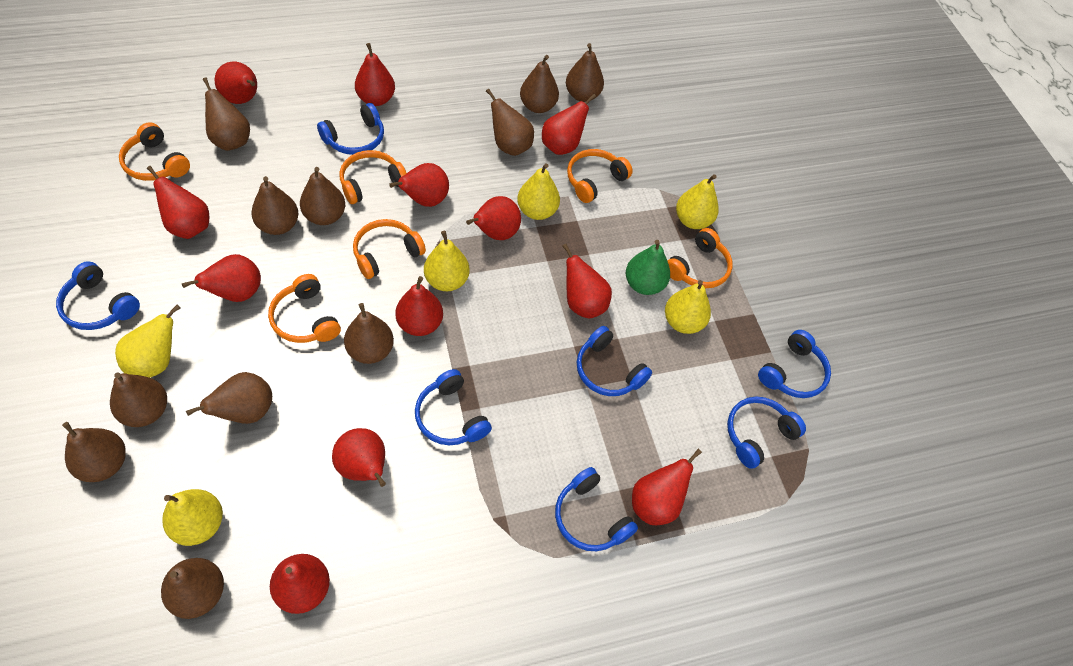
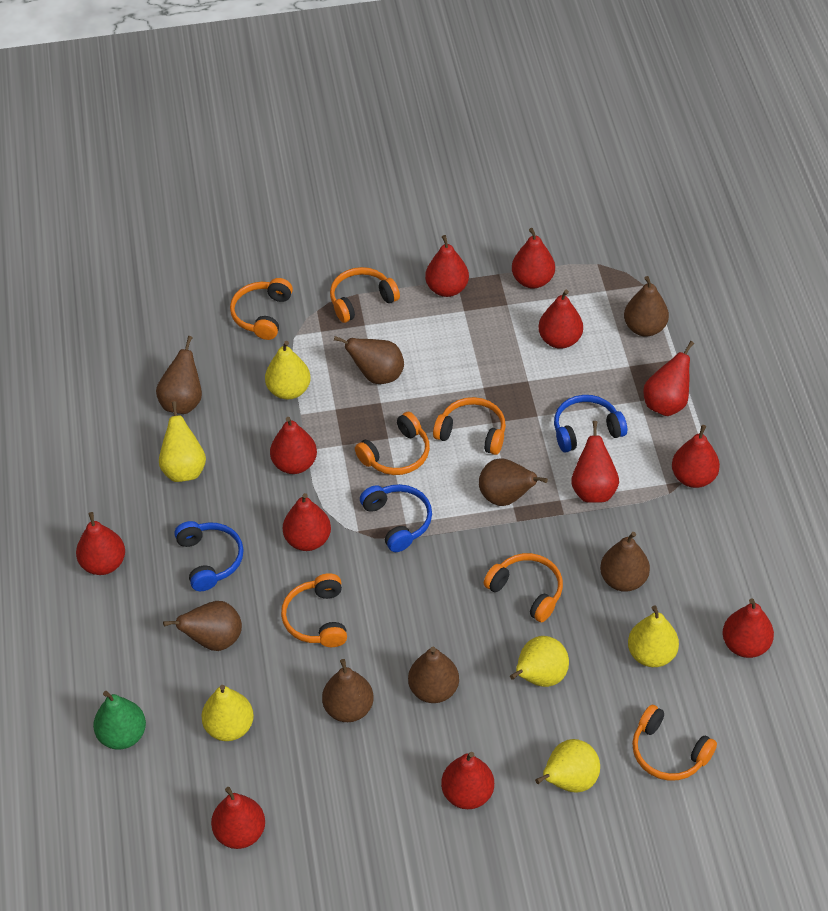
blue headphones: [56,261,140,330] [317,103,384,155] [415,369,492,445] [555,467,638,551] [577,326,652,396] [727,396,806,469] [758,330,831,398] = 7 -> [174,521,244,591] [360,484,432,552] [554,395,627,452] = 3
brown pear: [62,422,126,482] [110,372,167,427] [161,558,224,619] [186,372,272,424] [203,77,250,151] [251,176,299,235] [300,167,345,225] [344,303,394,364] [486,89,534,156] [520,55,559,113] [566,43,604,102] = 11 -> [156,336,202,414] [163,601,242,651] [322,659,374,722] [334,336,404,384] [408,647,459,703] [479,458,548,506] [600,532,650,592] [624,276,669,337] = 8
orange headphones: [119,122,190,181] [268,274,341,343] [340,150,407,204] [353,219,426,279] [567,149,633,203] [667,228,733,288] = 6 -> [230,278,293,340] [281,573,347,647] [330,267,400,323] [355,412,430,475] [433,397,506,455] [484,553,563,622] [632,705,717,781] = 7

